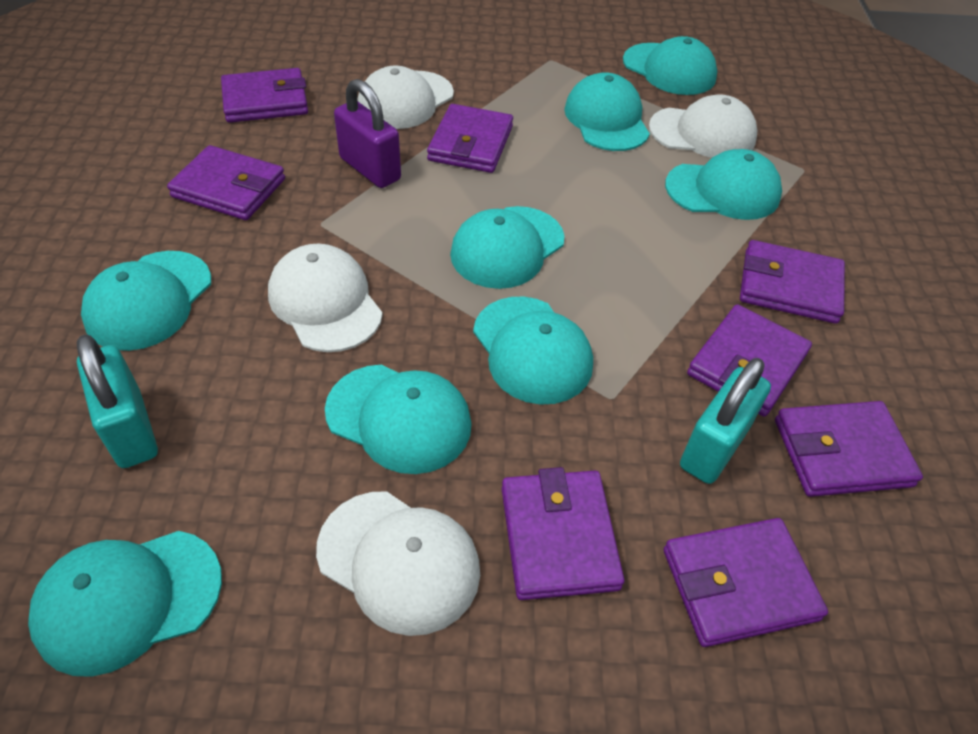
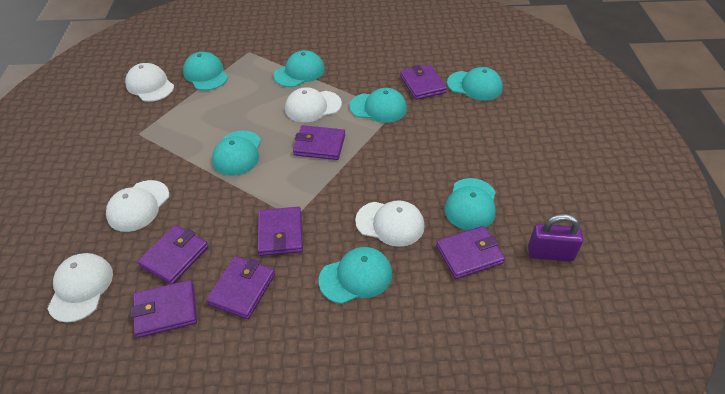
purple wallet: [167,145,285,220] [221,68,308,123] [427,104,513,173] [502,467,624,600] [664,518,828,647] [687,304,812,417] [740,240,845,324] [775,401,923,497] = 8 -> [131,280,197,338] [137,225,208,284] [206,256,275,319] [257,207,303,256] [293,125,345,160] [400,65,447,100] [436,226,505,279] = 7
turquoise cap: [28,531,222,677] [81,251,211,351] [325,365,472,474] [450,206,565,289] [473,297,593,405] [564,72,650,151] [623,36,717,95] [665,149,782,220] = 8 -> [183,52,228,90] [212,131,261,176] [273,50,325,87] [319,247,392,304] [350,88,407,123] [444,178,496,230] [447,67,503,101] = 7
turquoise padlock: [77,334,158,468] [680,358,771,484] = 2 -> none = 0
white cap: [268,243,383,352] [316,491,480,636] [358,65,454,129] [649,94,757,158] = 4 -> [47,253,113,323] [106,180,169,232] [125,63,174,102] [285,87,342,122] [355,200,425,247] = 5

